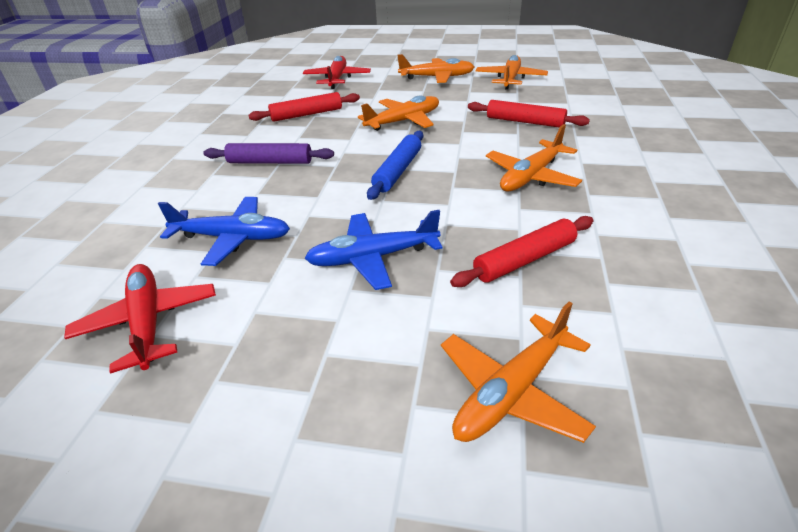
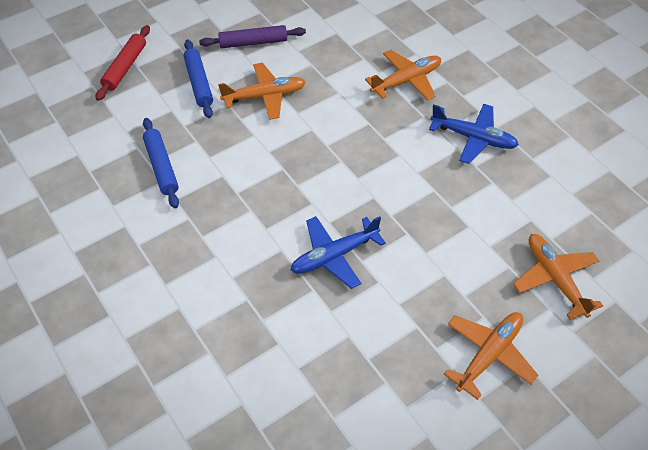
blue rolling pin: [367,131,423,200] = 1 -> [143,118,179,208] [184,40,213,118] = 2
orange plane: [358,95,439,131] [397,54,475,83] [441,301,596,443] [475,55,548,89] [486,124,582,192] = 5 -> [218,63,306,120] [365,50,441,100] [444,312,538,400] [513,234,603,320] = 4
red plane: [64,264,216,374] [303,56,371,89] = 2 -> none = 0
red rolling pin: [248,92,360,122] [450,216,594,287] [468,100,590,128] = 3 -> [95,25,150,101] = 1

